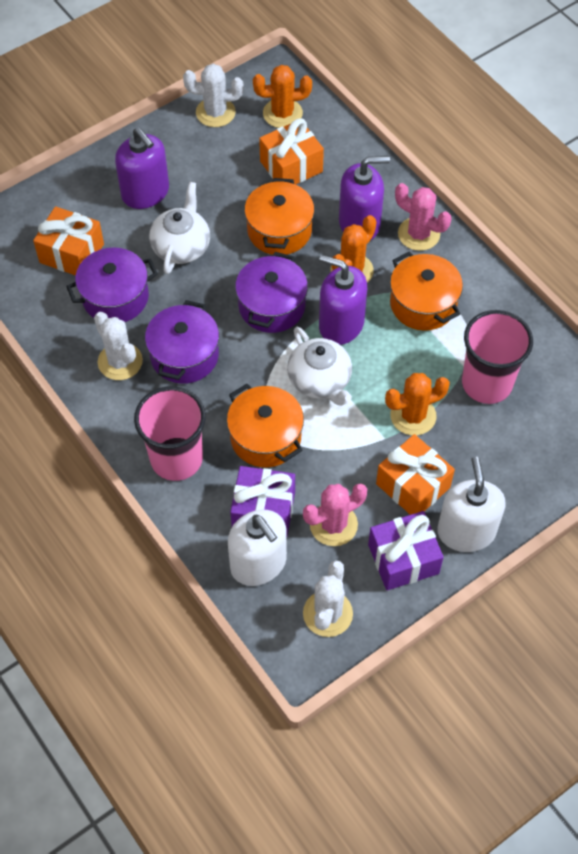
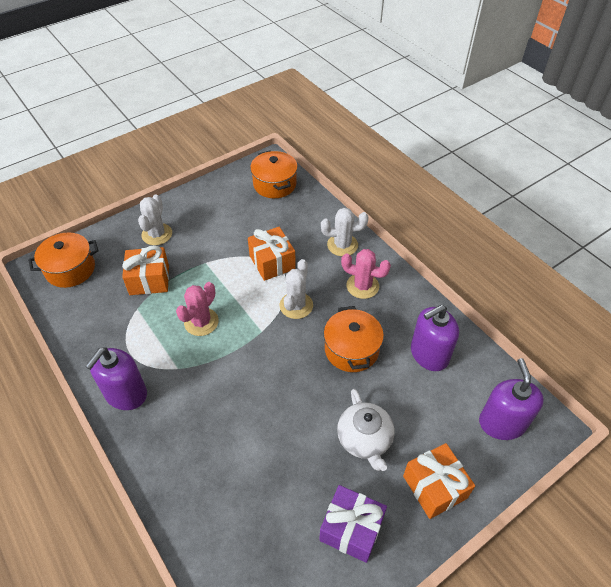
orange cactus: [253,65,312,128] [331,215,376,283] [385,373,450,436] = 3 -> none = 0
pink cup: [134,386,206,481] [462,310,533,404] = 2 -> none = 0
purple gift: [230,466,295,536] [368,511,444,590] = 2 -> [319,485,387,563] = 1
purple pot: [66,247,158,322] [145,300,219,384] [235,252,308,333] = 3 -> none = 0
white soap dispenser: [228,510,287,586] [437,457,506,552] = 2 -> none = 0
white teapot: [149,182,210,274] [287,327,352,406] = 2 -> [337,389,394,471] = 1

